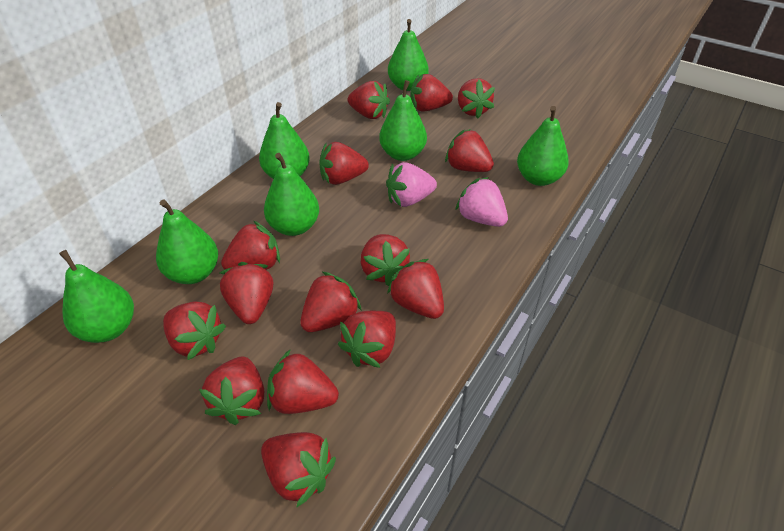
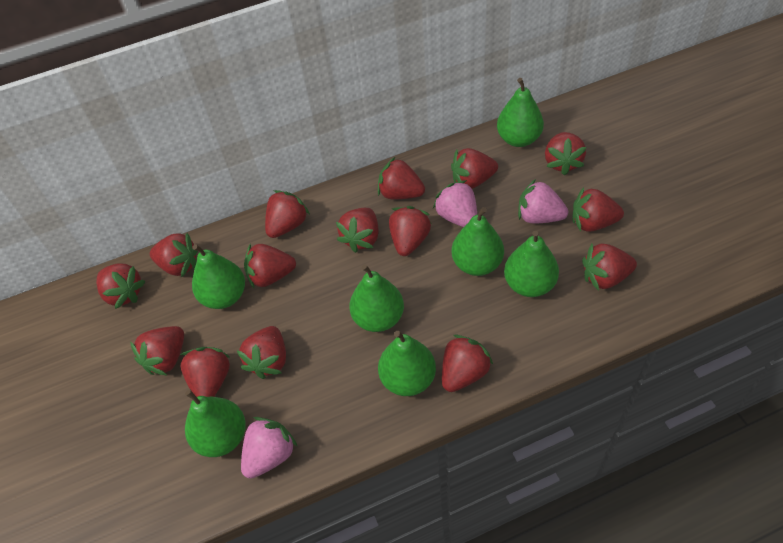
pink strawberry: [386,162,437,207] [455,177,508,227] = 2 -> [241,417,298,479] [433,180,477,227] [518,179,568,223] = 3

